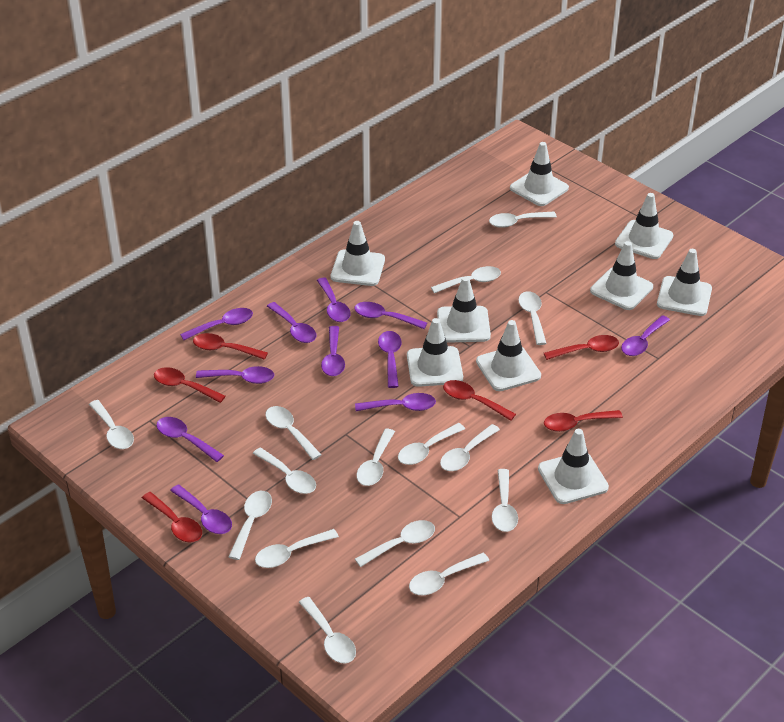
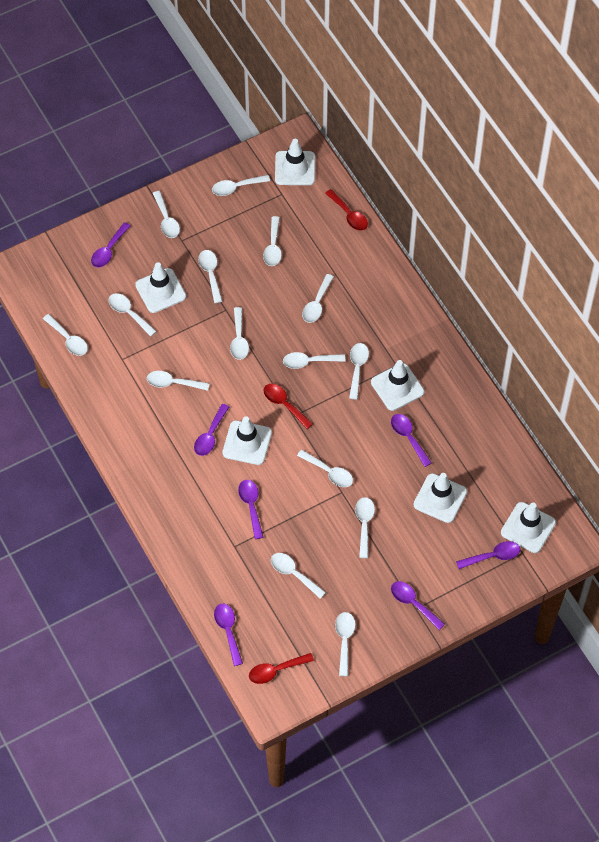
purple spoon: [156,417,224,462] [170,484,232,534] [180,308,253,340] [196,366,274,384] [267,302,316,343] [317,277,351,322] [321,326,345,376] [354,302,427,329] [355,393,436,411] [378,331,402,388] [621,315,670,356] = 11 -> [91,222,130,268] [194,404,229,456] [214,604,243,666] [238,480,263,539] [391,414,432,467] [391,581,445,630] [456,541,520,569] = 7
red spoon: [142,492,202,543] [154,367,226,403] [193,333,268,360] [443,380,516,421] [544,335,619,360] [544,410,623,432] = 6 -> [249,653,314,684] [264,383,313,429] [325,189,368,231] = 3
white traffic cone: [331,221,385,286] [407,318,463,387] [437,276,491,343] [476,320,541,391] [510,142,569,206] [538,429,609,504] [590,241,653,310] [615,193,673,259] [657,249,712,316] = 9 -> [135,262,186,313] [223,416,272,465] [275,139,315,185] [371,360,424,411] [413,473,467,523] [501,502,556,553] = 6

